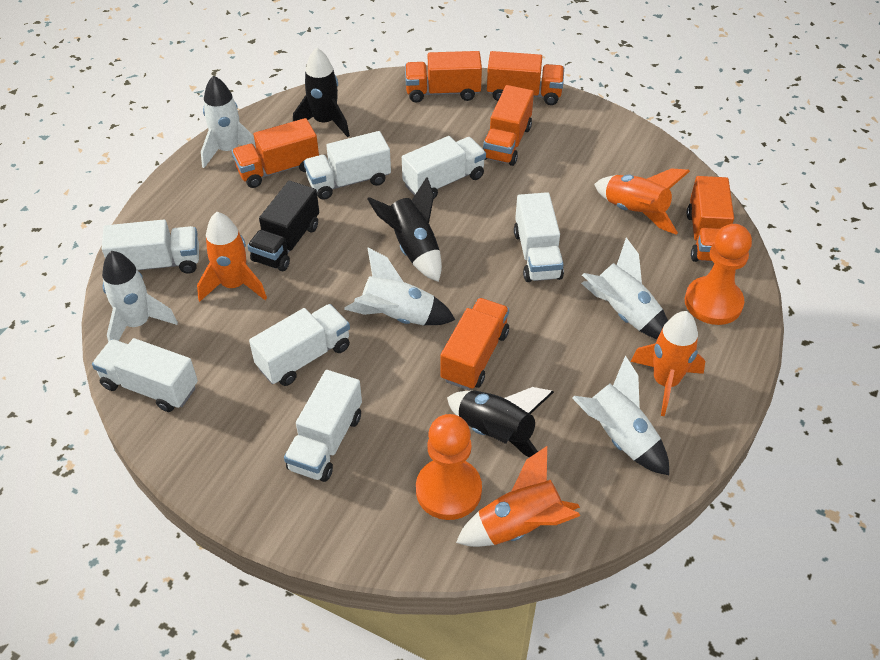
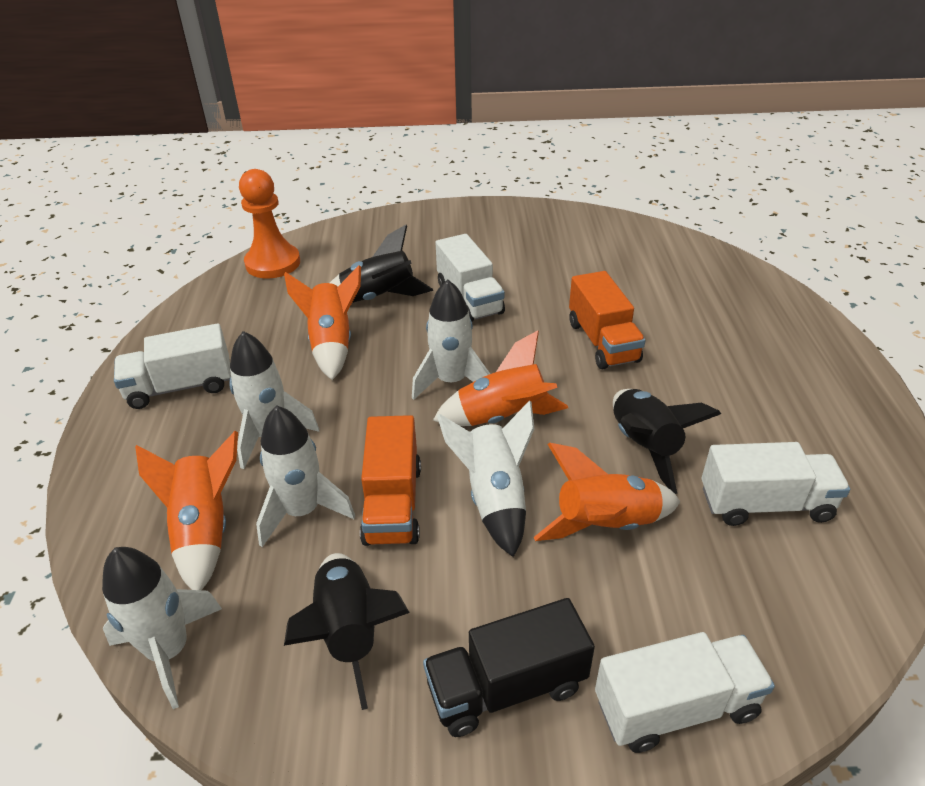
orange pawn: [416,414,482,520] [685,224,752,325] = 2 -> [239,169,300,279] = 1
orange truck: [232,118,319,188] [405,51,482,103] [440,298,509,390] [482,85,534,166] [487,51,564,105] [687,176,734,262] = 6 -> [360,415,421,546] [569,271,646,369] = 2
white truck: [92,338,198,412] [102,219,199,274] [249,304,350,386] [284,370,362,482] [304,131,391,200] [402,136,486,199] [514,192,564,282] = 7 -> [114,323,231,409] [436,234,505,322] [595,632,775,753] [702,442,850,526] = 4

